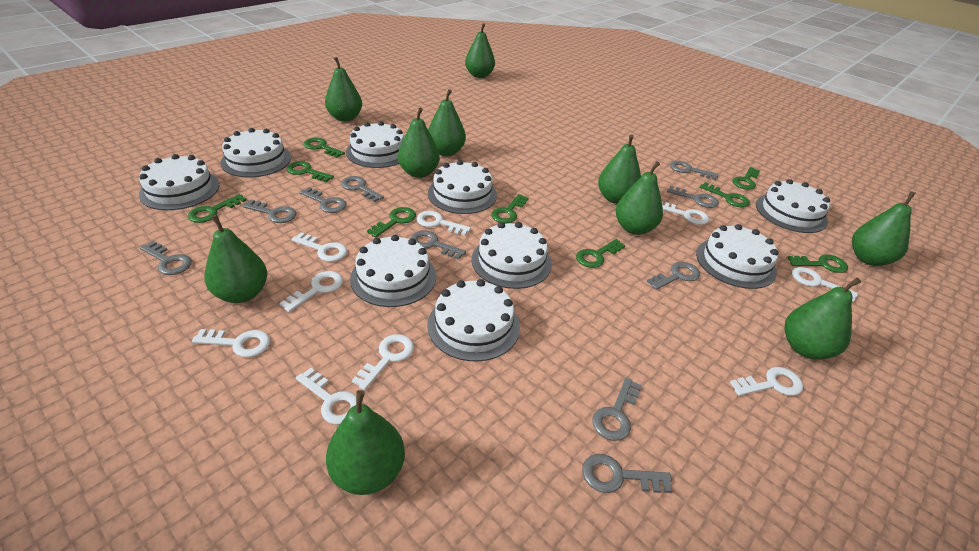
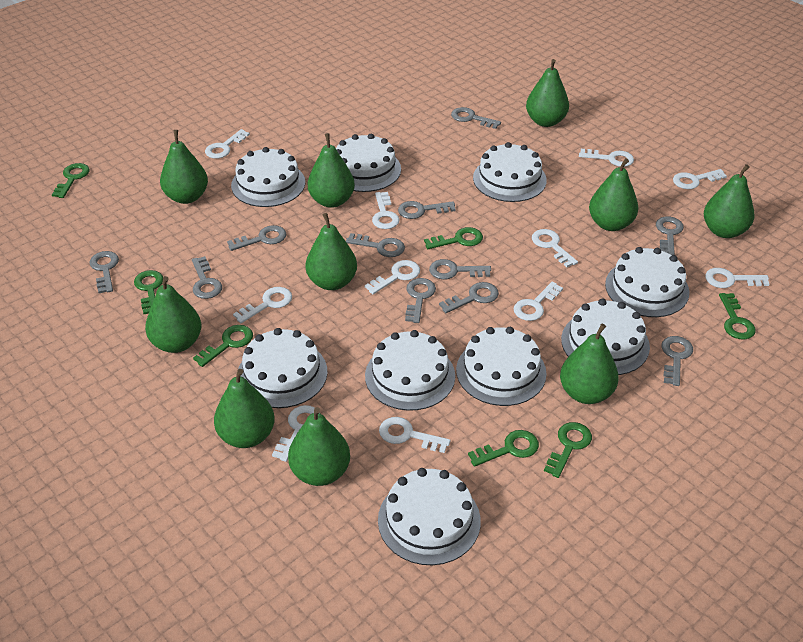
green key: [188,194,247,223] [287,161,334,182] [303,138,345,158] [367,207,416,238] [491,194,529,223] [576,239,625,268] [700,182,750,207] [732,167,760,190] [788,254,848,273] = 9 -> [52,163,89,198] [134,270,163,314] [193,325,253,367] [424,227,483,249] [468,430,539,467] [544,422,592,478] [719,293,756,339] = 7
grey key: [140,241,192,275] [243,199,297,223] [300,187,347,213] [341,176,384,202] [410,230,466,260] [582,454,672,493] [592,378,642,441] [647,262,700,290] [667,186,719,208] [670,161,718,180] = 10 -> [90,251,119,293] [192,256,222,299] [227,225,286,251] [346,233,405,257] [398,201,456,219] [405,278,436,323] [429,259,491,279] [439,282,499,313] [451,107,501,129] [656,216,684,255] [662,336,693,386] = 11
white key: [192,329,270,357] [280,271,343,312] [291,232,347,262] [296,368,356,425] [352,334,414,390] [417,211,471,236] [662,201,709,225] [730,367,803,396] [792,267,858,301] = 9 -> [205,129,250,159] [233,287,292,323] [272,405,320,462] [365,260,420,294] [372,192,400,229] [379,417,450,453] [514,282,563,321] [532,229,578,267] [579,149,634,167] [673,169,727,189] [705,268,769,288] = 11

